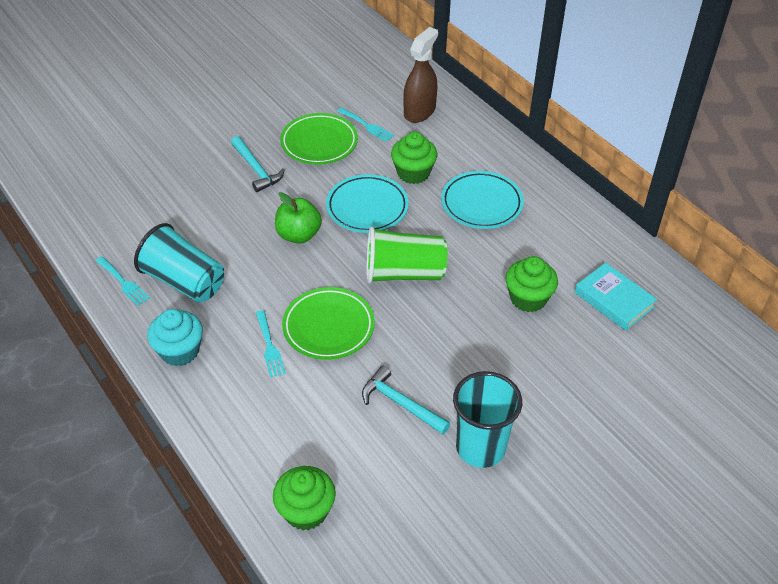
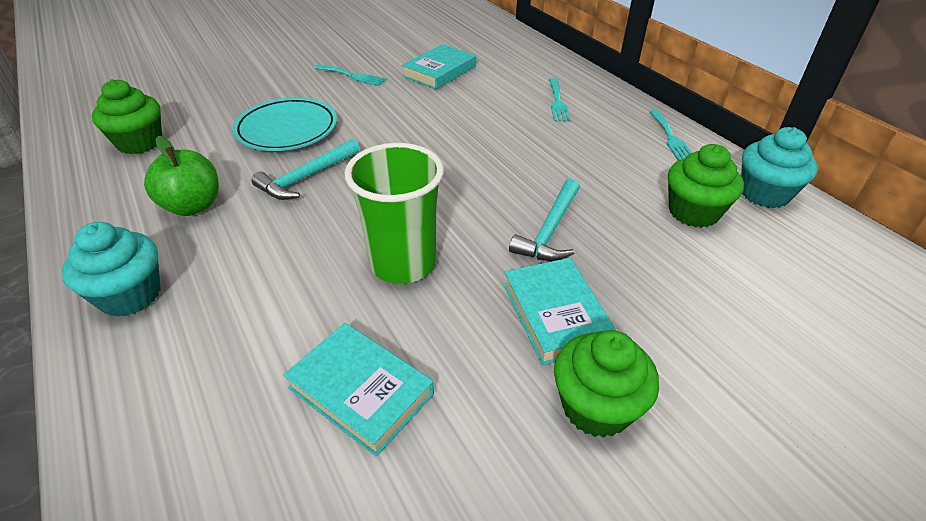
brown spray bottle: [403,27,438,123] = 1 -> none = 0
green plate: [280,113,358,165] [282,287,375,360] = 2 -> none = 0
turquoise book: [575,263,657,331] = 1 -> [283,323,434,457] [402,44,476,89] [504,258,617,365] = 3
turquoise cup: [134,223,224,303] [453,371,522,468] = 2 -> none = 0
turquoise cupcake: [147,309,203,366] = 1 -> [62,222,161,317] [741,127,818,208] = 2
turquoise plate: [326,174,409,233] [441,171,524,229] = 2 -> [232,97,337,151] = 1

